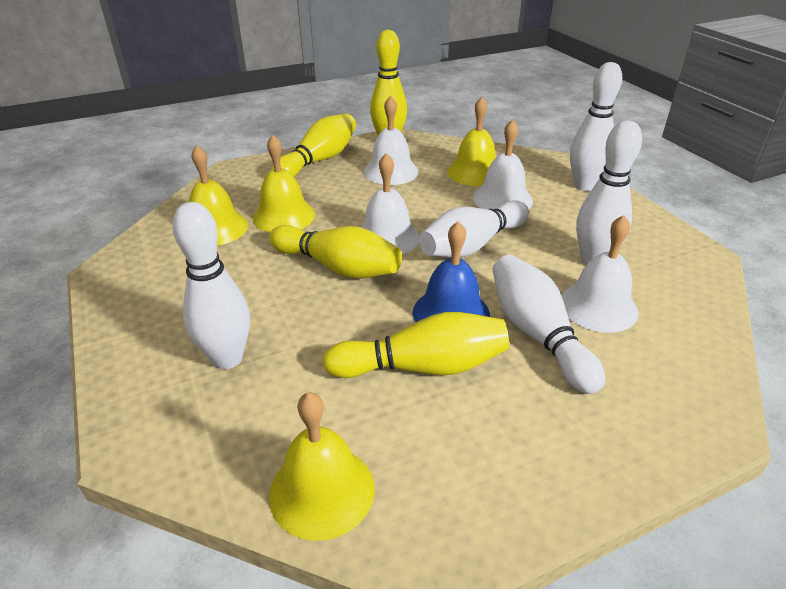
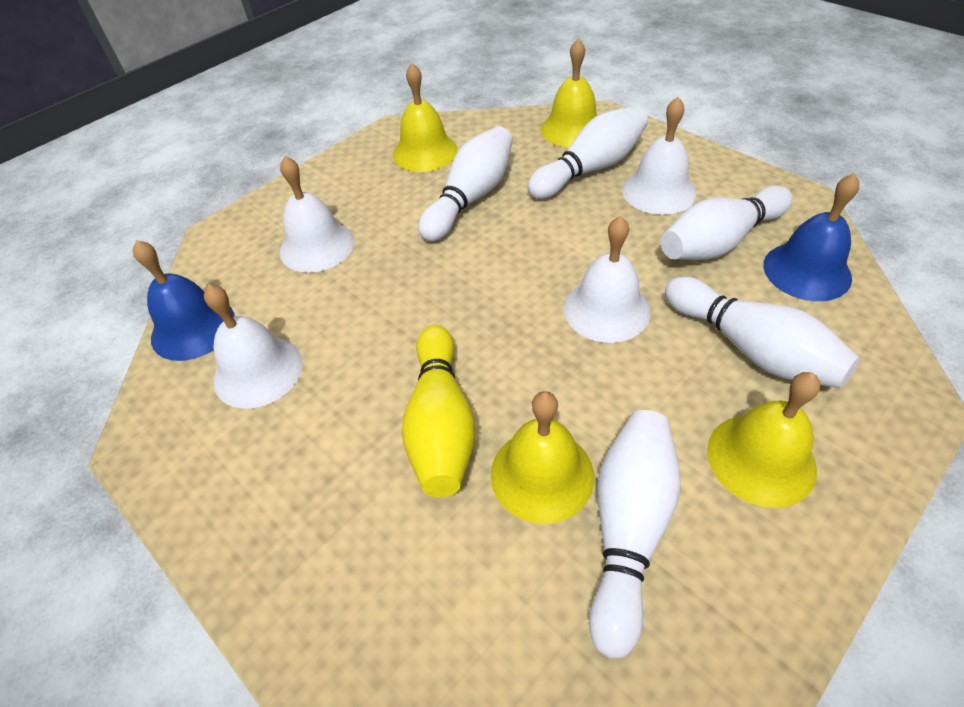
blue bell: [413,221,490,322] = 1 -> [133,240,235,361] [763,173,860,301] = 2
yellow bowling pin: [269,225,402,279] [272,113,356,177] [322,312,509,378] [370,30,407,135] = 4 -> [402,325,476,498] = 1

